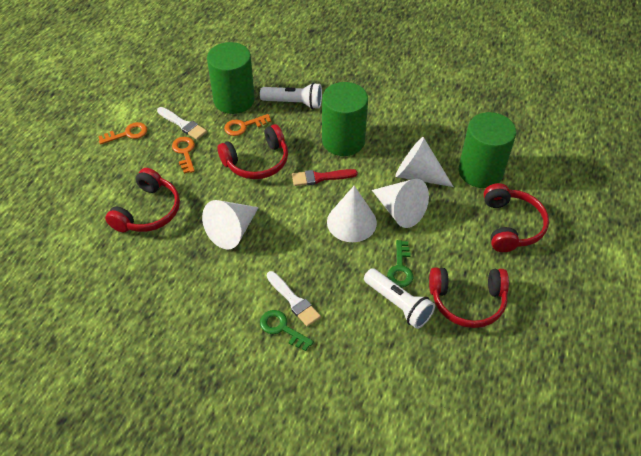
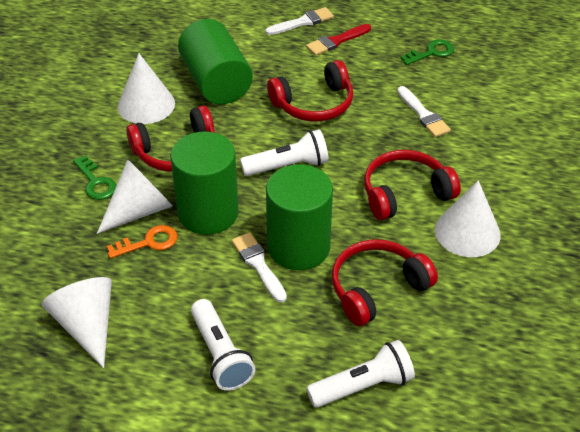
orange key: [98,122,147,145] [172,137,195,174] [224,114,272,136] = 3 -> [107,225,178,259] = 1
white brush: [157,107,207,140] [267,271,321,327] = 2 -> [232,232,287,303] [265,7,334,35] [397,86,451,137] = 3
white flashlight: [260,82,322,109] [364,268,435,329] = 2 -> [191,299,255,391] [240,129,329,176] [306,340,415,408] = 3

